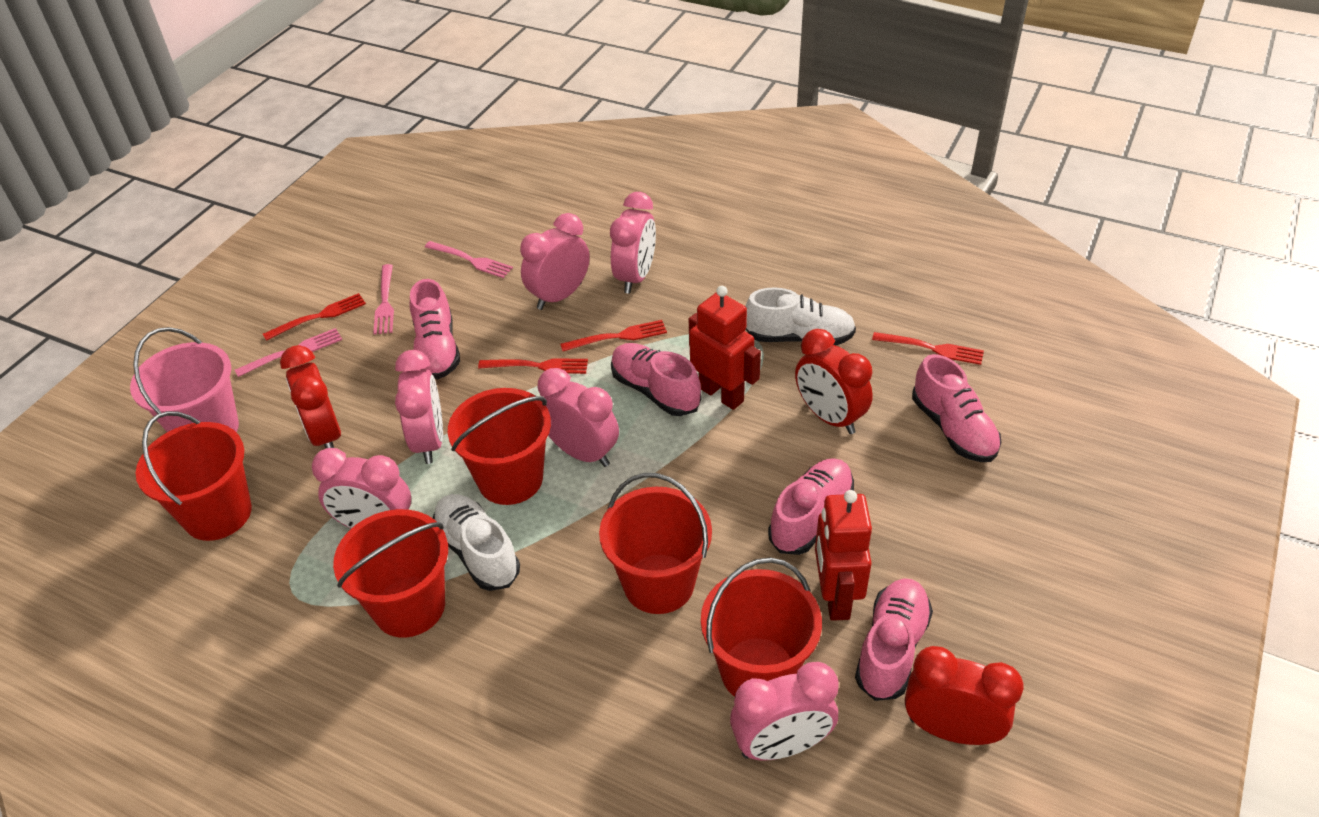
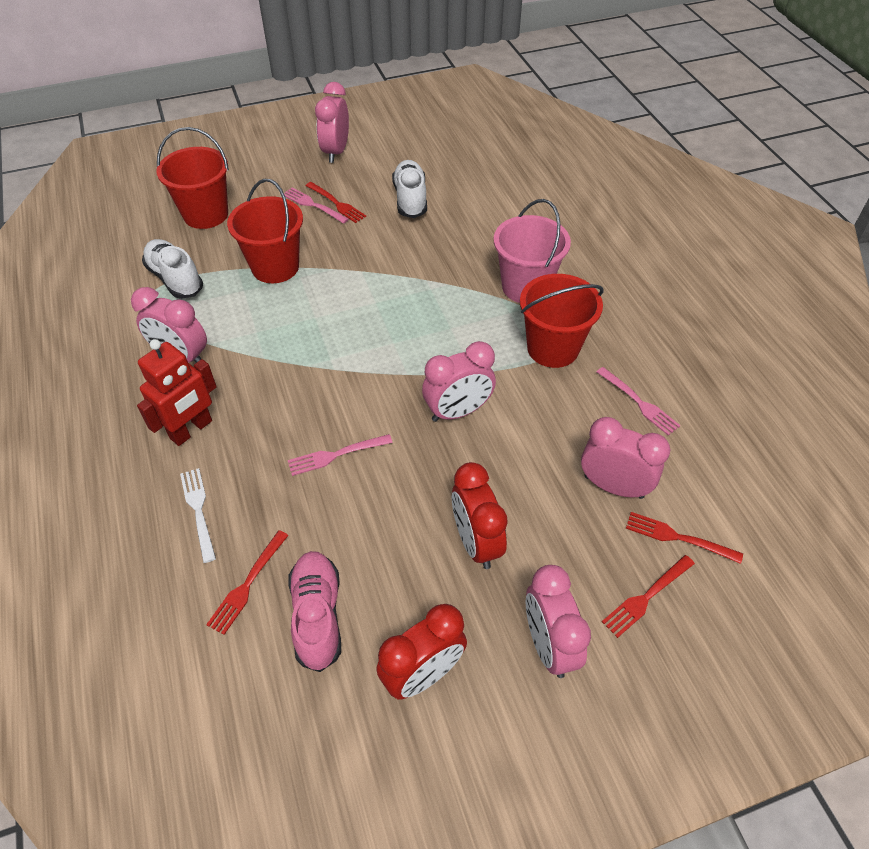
pink clock: [312,448,411,529] [395,350,443,464] [520,213,590,310] [537,368,619,467] [610,192,656,294] [730,662,839,761] = 6 -> [131,287,207,363] [315,82,349,163] [422,341,496,422] [525,565,591,678] [581,417,670,499] = 5
pink shoe: [410,279,460,380] [611,343,701,416] [768,458,854,555] [855,578,933,701] [912,354,1001,462] = 5 -> [288,551,341,672] = 1
red bucket: [136,411,252,541] [333,509,448,638] [448,388,551,505] [599,473,712,614] [701,557,822,697] = 5 -> [156,127,229,229] [227,178,303,283] [520,274,603,368] = 3
red clock: [280,345,341,448] [795,329,873,434] [905,646,1024,745] = 3 -> [377,604,467,699] [452,462,508,569] = 2
red robot: [689,286,761,410] [815,490,872,621] = 2 -> [137,339,217,446] = 1
white fork: none = 0 -> [180,468,216,563] = 1

